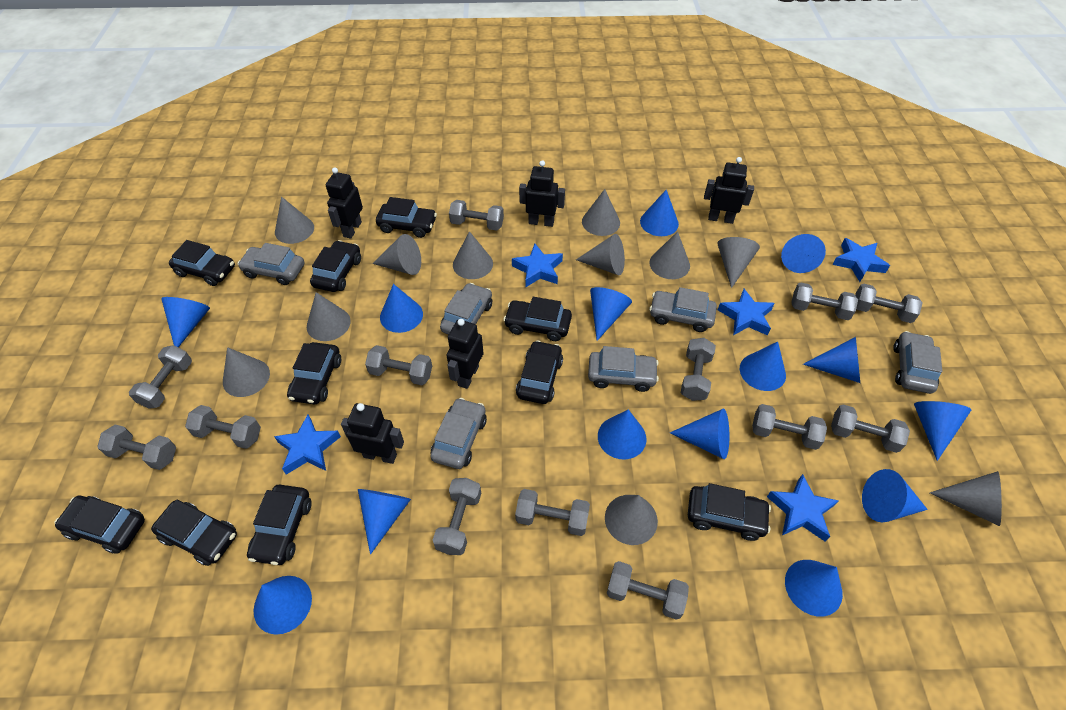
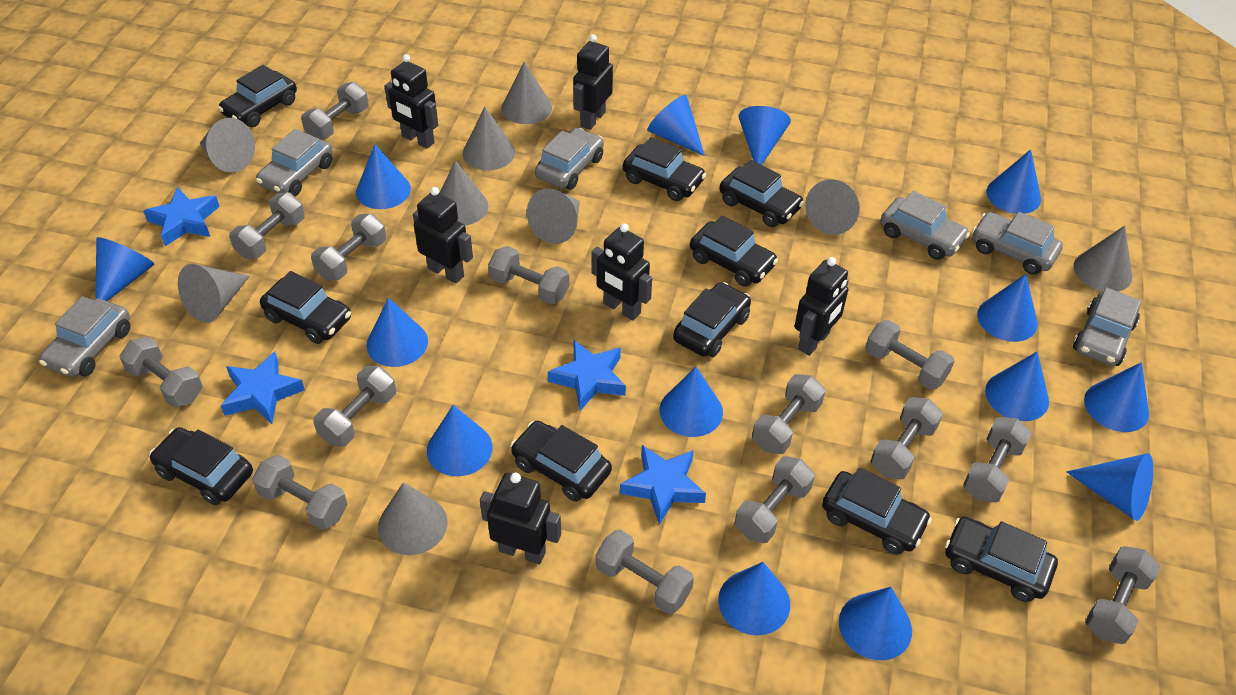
black robot: [326,167,363,239] [341,403,404,464] [446,319,484,389] [519,160,565,227] [704,157,754,224] = 5 -> [384,54,438,149] [413,187,473,284] [480,473,561,564] [573,34,613,130] [591,223,652,320] [794,257,849,356] = 6
blue star: [274,415,341,475] [512,244,563,288] [718,289,775,336] [767,474,839,541] [832,238,890,282] = 5 -> [143,187,220,246] [221,352,305,424] [548,340,626,411] [620,445,706,525] = 4
grey cone: [223,347,270,397] [275,197,314,244] [307,292,351,341] [372,234,421,275] [453,231,493,279] [576,234,625,275] [582,189,620,236] [605,495,658,545] [650,231,690,279] [717,237,760,288] [930,471,1002,526] = 11 -> [178,264,250,323] [200,118,255,173] [378,482,447,555] [439,160,488,226] [463,107,515,170] [502,62,552,124] [527,188,580,244] [805,179,860,235] [1074,226,1132,292] = 9
grey dumbbell: [97,424,176,470] [129,345,192,409] [185,405,261,449] [365,345,432,385] [433,478,481,555] [449,200,504,231] [515,489,590,536] [607,561,689,620] [681,338,716,401] [752,404,827,450] [791,282,858,320] [831,404,910,453] [855,284,923,323] = 13 -> [120,336,203,408] [229,192,305,259] [252,455,348,530] [301,82,369,140] [311,214,386,280] [313,366,396,447] [488,246,569,304] [596,530,694,614] [735,456,815,543] [752,374,825,454] [865,320,954,390] [871,397,943,479] [963,417,1032,502] [1085,546,1161,644] = 14

